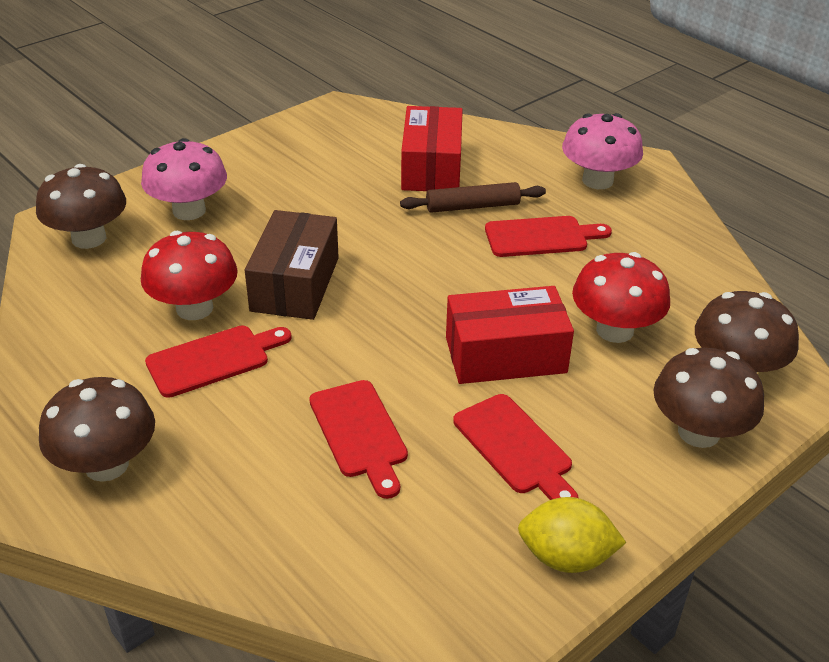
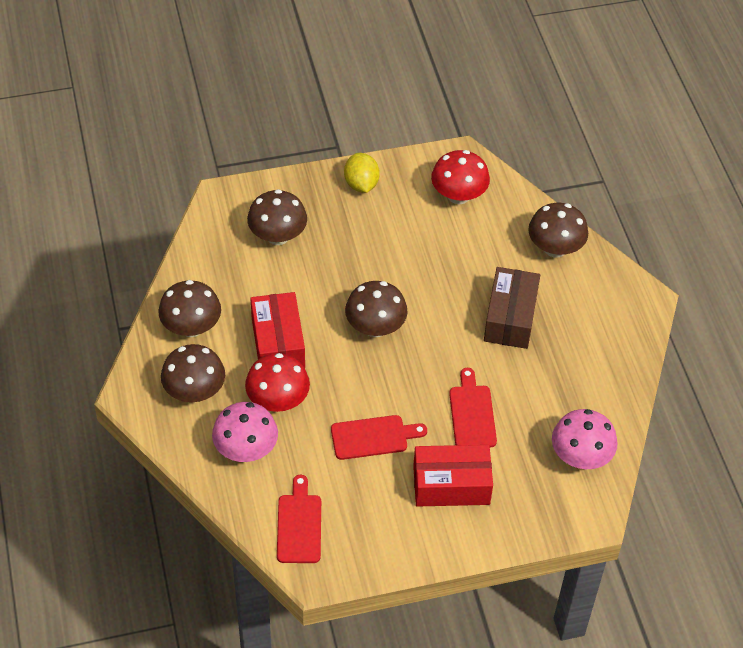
brown mushroom: [36,164,126,249] [39,377,155,482] [654,348,764,448] [695,291,799,373] = 4 -> [158,280,221,337] [161,344,225,402] [247,189,307,245] [345,281,408,337] [528,203,588,258] = 5
brown rolling pin: [400,182,546,213] = 1 -> none = 0
red cutting board: [145,325,292,398] [309,380,408,499] [453,394,578,500] [485,216,612,257] = 4 -> [277,475,321,563] [331,415,427,460] [449,368,497,448] = 3

